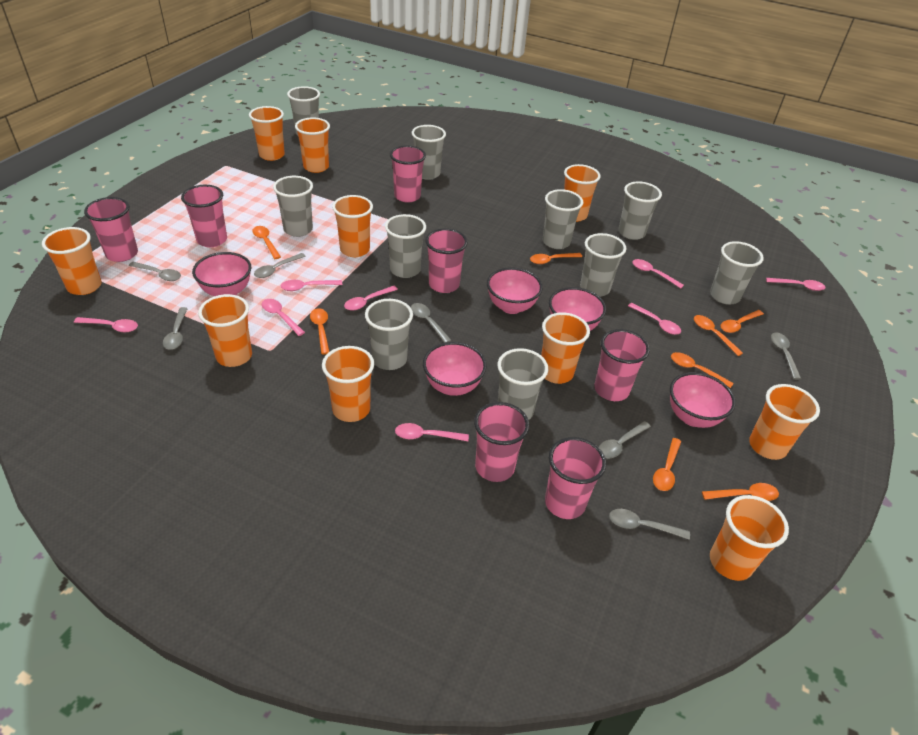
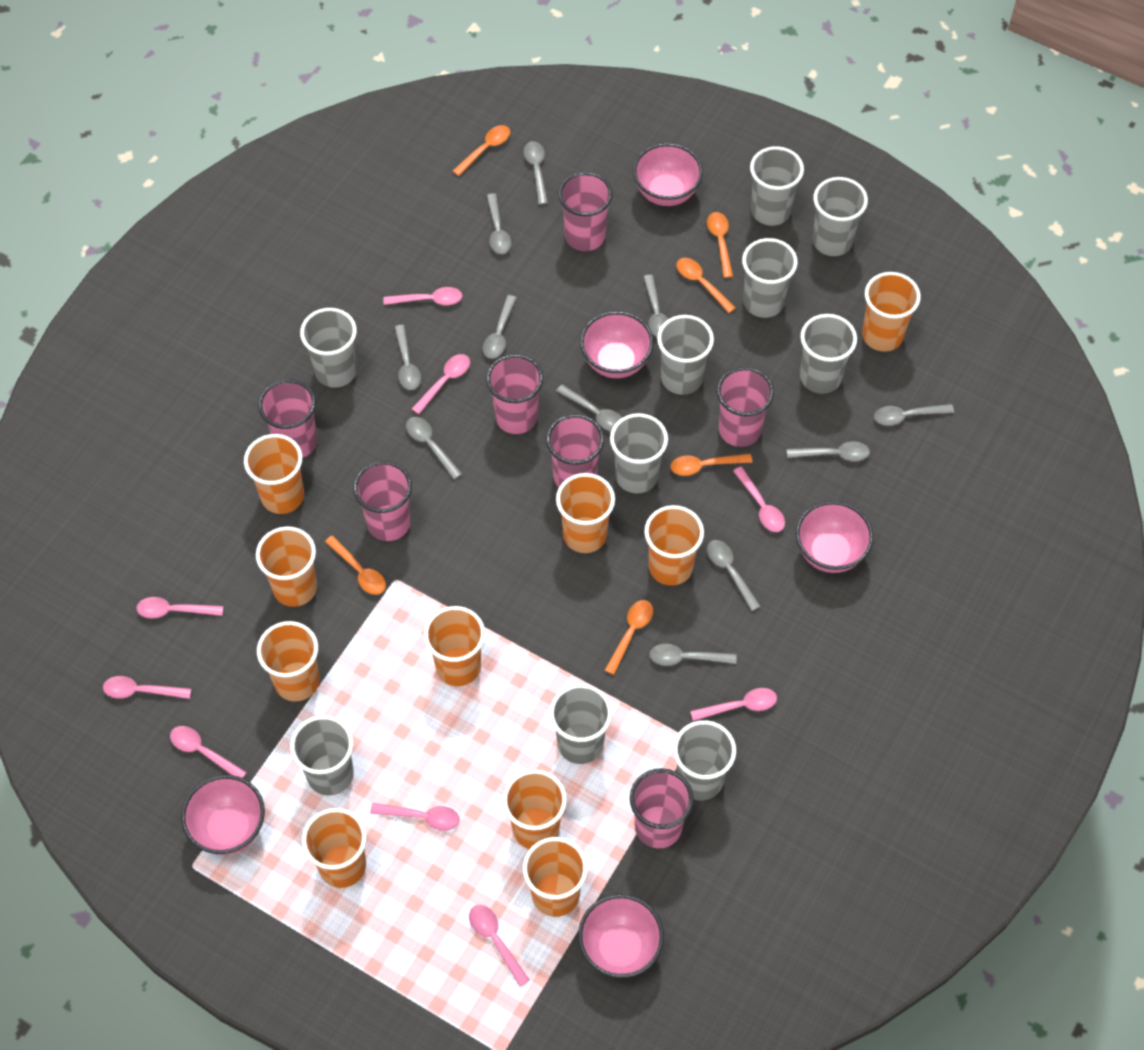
grey spoon: [129,262,181,281] [163,307,188,350] [254,253,306,278] [411,303,452,343] [599,421,651,458] [609,509,690,540] [771,332,801,379] = 7 -> [395,325,421,390] [406,417,462,480] [483,295,517,359] [487,193,511,254] [523,141,548,205] [556,384,622,432] [643,275,668,337] [649,644,737,666] [707,540,761,611] [787,441,870,462] [874,404,954,426] = 11
orange spoon: [252,226,281,259] [310,308,329,354] [530,253,582,264] [653,438,682,491] [671,352,733,388] [694,315,743,356] [702,483,779,501] [721,310,764,333] = 8 -> [325,535,386,595] [453,125,510,176] [604,600,653,675] [670,454,752,476] [676,258,736,313] [707,212,733,278] = 6
pink spoon: [74,317,138,332] [262,299,305,336] [281,280,342,291] [344,286,398,311] [395,423,469,441] [628,303,681,335] [632,259,684,288] [766,278,826,291] = 8 -> [103,676,191,699] [136,597,223,619] [170,726,247,778] [370,803,460,831] [383,287,463,305] [412,354,470,414] [469,905,530,987] [690,688,777,721] [733,467,785,532] = 9

